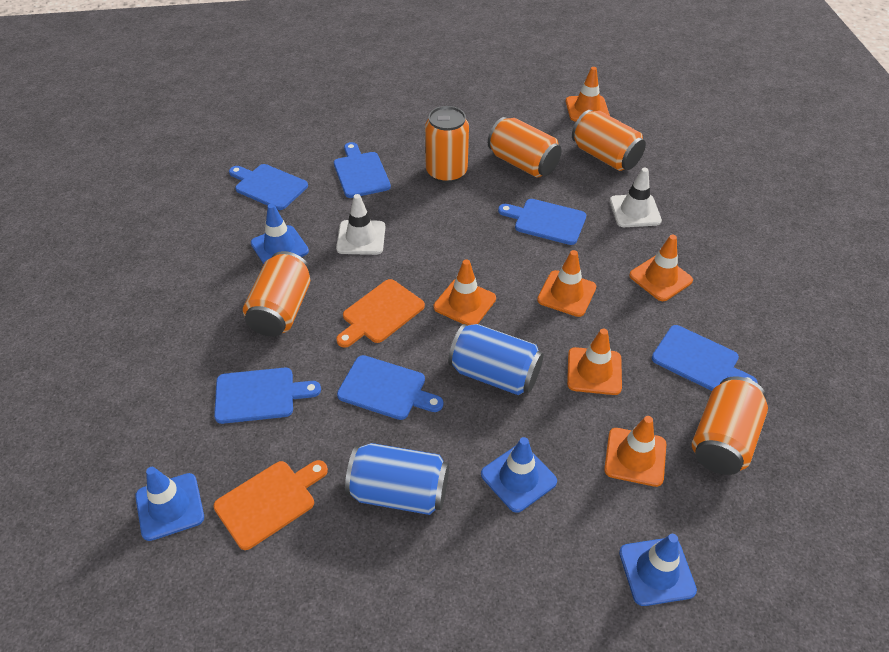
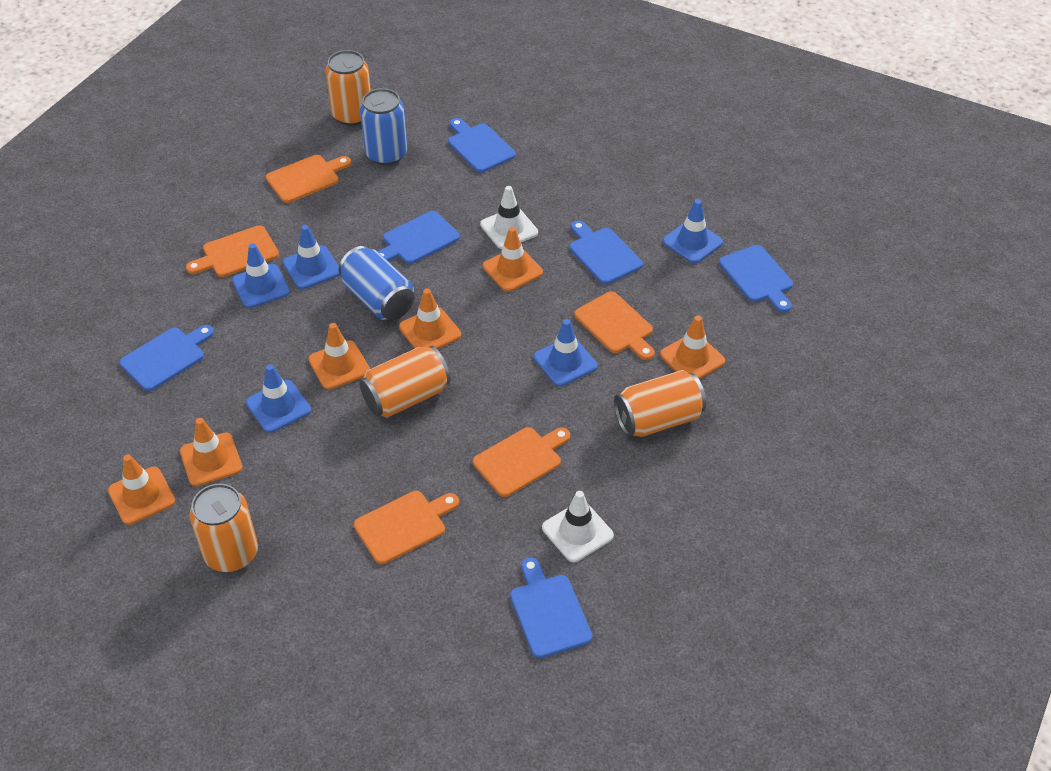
blue traffic cone: [135,467,204,541] [251,204,309,264] [481,437,557,513] [619,534,697,606] = 4 -> [232,243,290,308] [246,364,311,433] [283,225,340,289] [534,319,597,386] [663,199,723,264] = 5
orange can: [243,251,310,337] [425,106,469,183] [488,117,562,177] [572,110,646,171] [692,376,768,475] = 5 -> [190,484,258,572] [325,50,371,126] [359,345,450,418] [614,370,706,437] = 4
orange cutting board: [213,460,328,550] [336,279,425,348] = 2 -> [186,225,279,277] [266,155,351,203] [354,491,459,564] [473,427,570,497] [574,292,655,360] = 5

